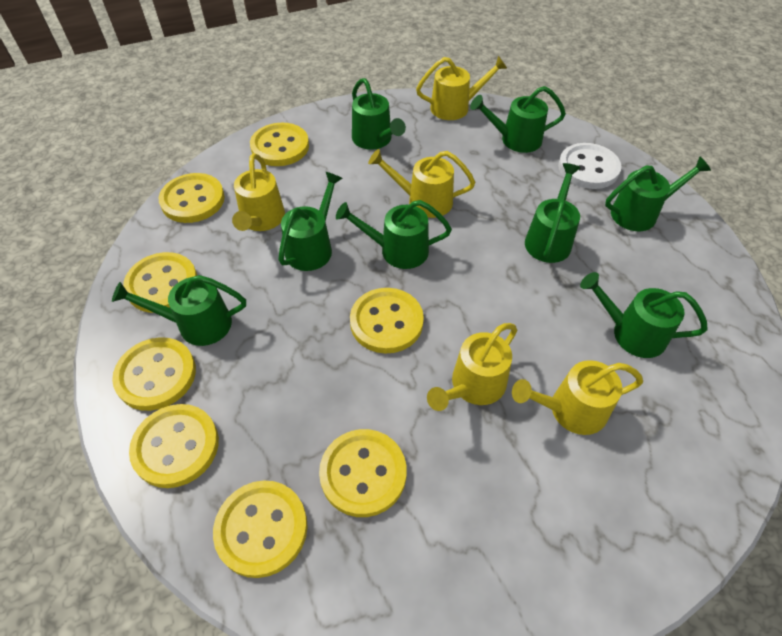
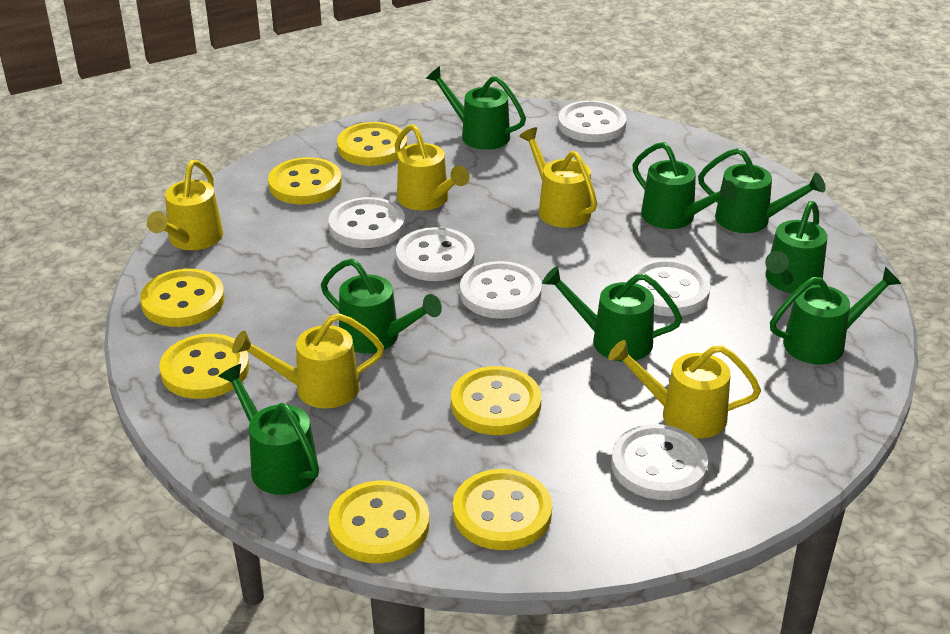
white button: [558,143,621,189] = 1 -> [328,197,405,248] [396,227,475,281] [460,261,542,319] [558,100,626,142] [611,424,708,500] [628,259,711,316] = 6
yellow button: [112,337,196,411] [123,252,197,313] [129,404,219,488] [159,173,225,223] [213,480,308,578] [250,123,309,166] [319,429,407,517] [350,288,424,354] = 8 -> [140,269,225,327] [159,334,250,399] [268,157,342,204] [329,481,430,563] [337,122,407,166] [451,366,541,435] [453,469,552,550] = 7

